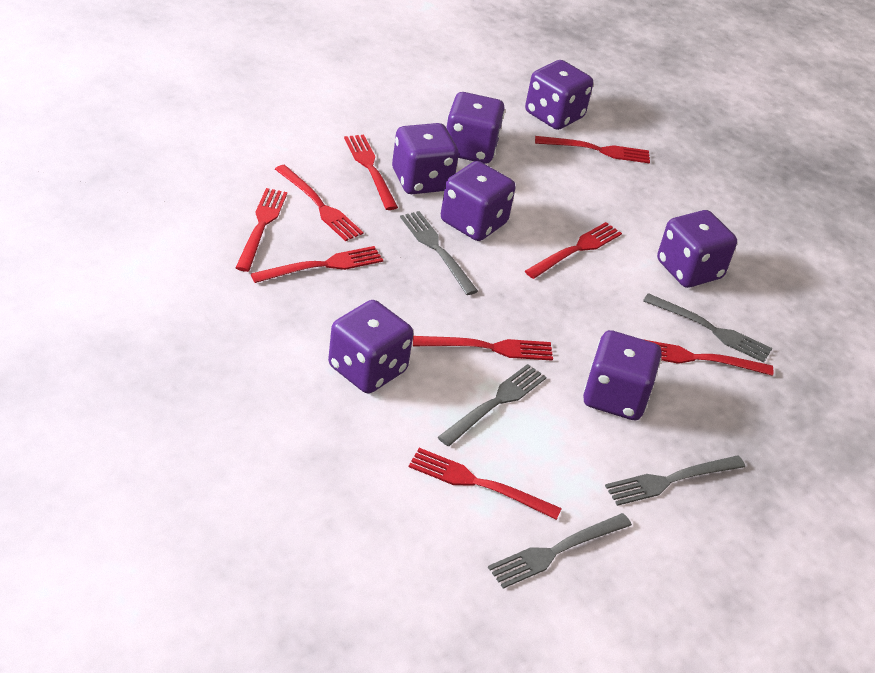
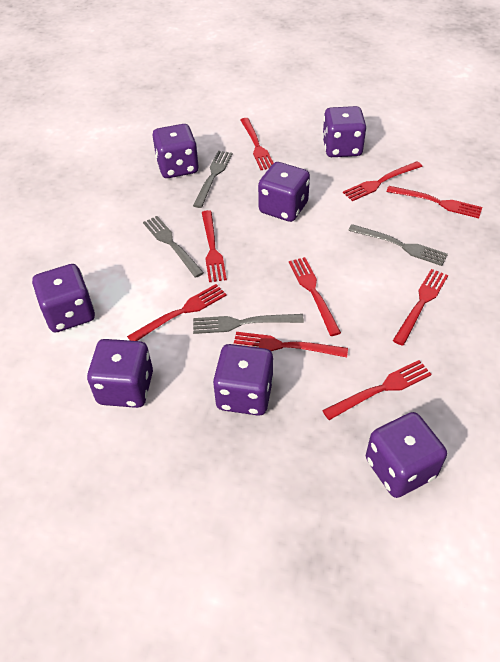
grey fork: [400,211,478,295] [438,364,546,446] [488,513,632,589] [605,455,745,506] [643,293,772,363] = 5 -> [143,216,204,278] [193,151,232,208] [193,314,304,334] [348,224,448,266] = 4

